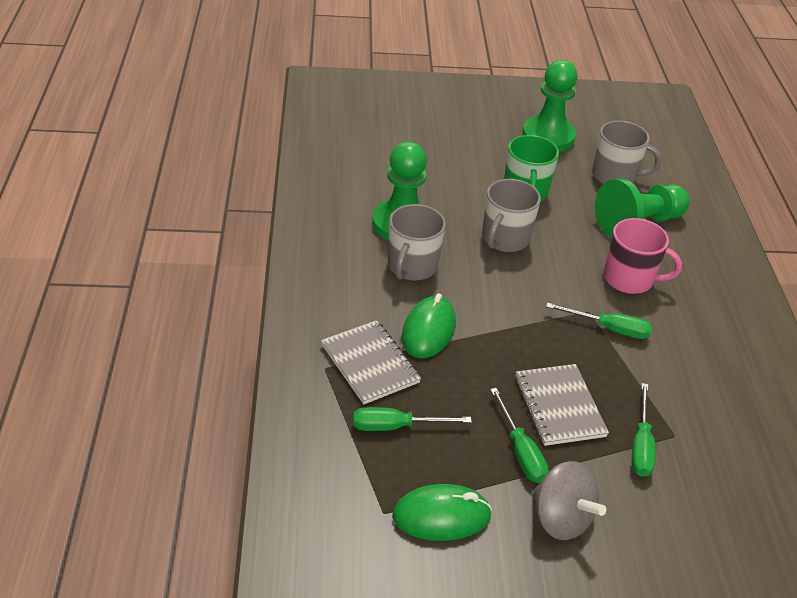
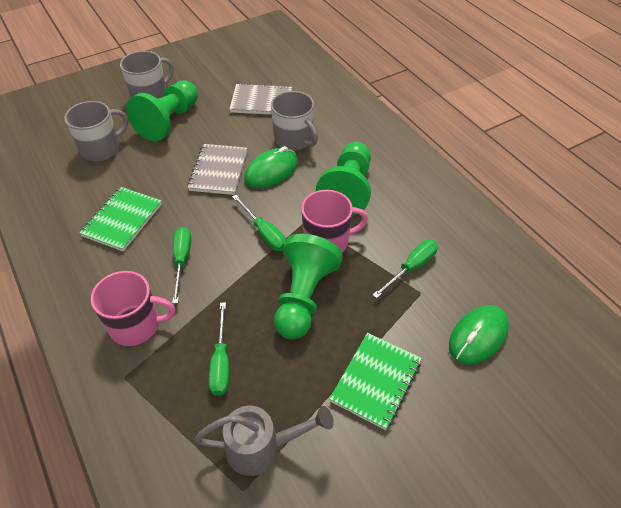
green mug: [504,135,559,202] = 1 -> none = 0
green notebook: none = 0 -> [80,187,162,251] [329,333,422,430] = 2
grey spinning top: [533,461,606,540] = 1 -> none = 0
grey watering can: none = 0 -> [195,406,334,476] = 1
pink mug: [603,218,682,294] = 1 -> [91,271,175,346] [301,190,368,253] = 2

